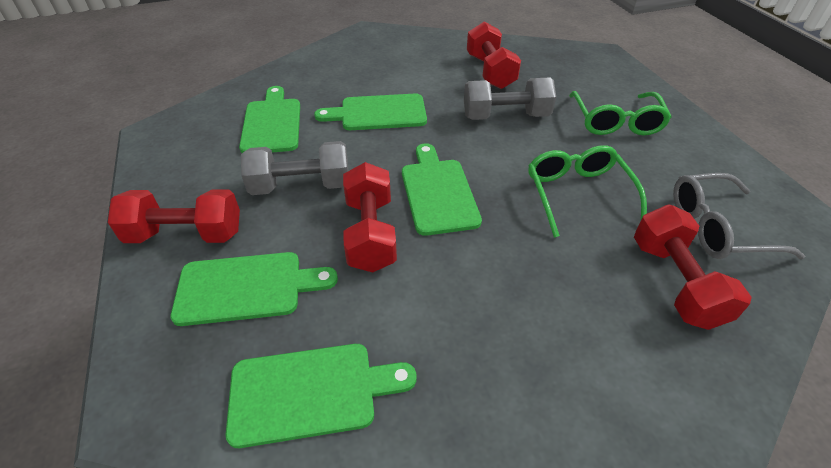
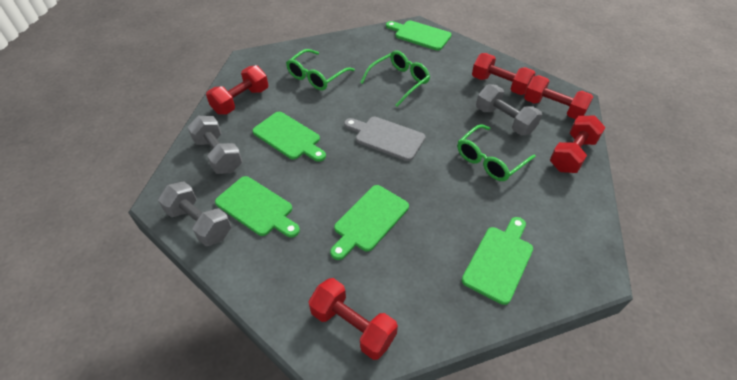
green glasses: [528,145,647,238] [569,91,672,135] = 2 -> [286,49,355,90] [360,50,430,107] [457,124,536,181] = 3
grey cutting board: none = 0 -> [344,117,426,161] = 1
grey dumbbell: [241,141,349,195] [464,77,556,120] = 2 -> [158,182,231,246] [187,116,242,174] [476,84,542,136] = 3
grey glasses: [673,173,805,259] = 1 -> none = 0
red dumbbell: [108,189,240,243] [343,162,397,273] [467,22,521,89] [634,205,752,330] = 4 -> [206,65,268,114] [308,278,398,360] [472,53,536,95] [524,75,593,119] [550,116,606,173] = 5

